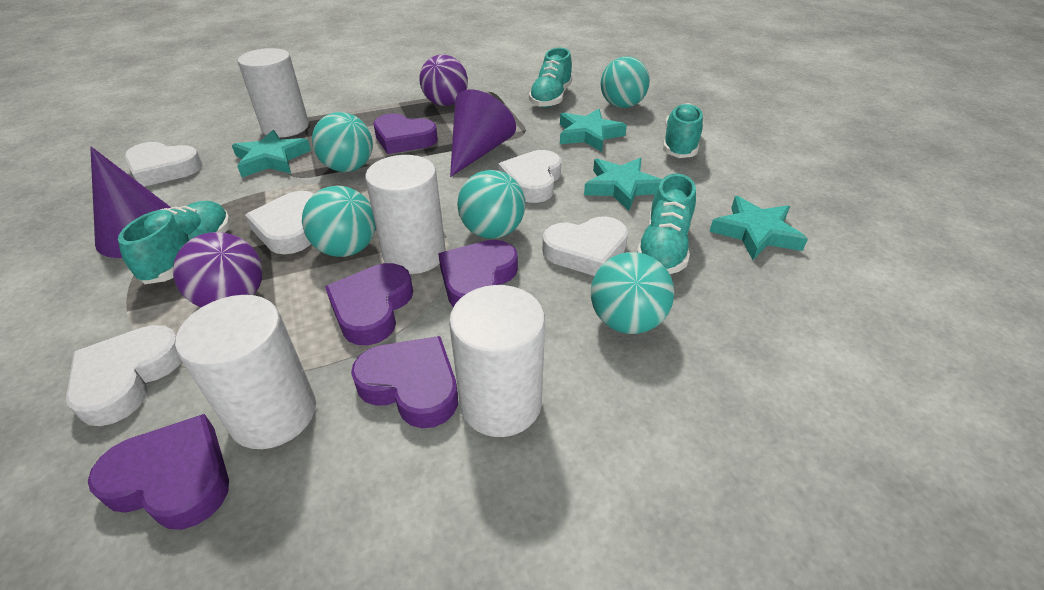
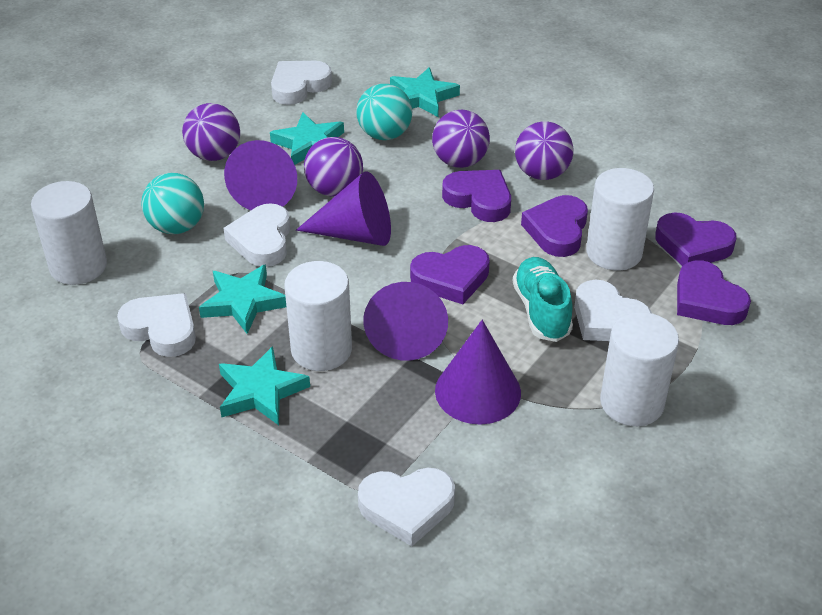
purple ball: [173,232,262,307] [420,54,468,106] = 2 -> [182,103,240,161] [304,137,363,197] [432,110,490,168] [515,121,573,180] = 4
purple cone: [90,147,171,258] [450,90,516,177] = 2 -> [224,140,297,210] [296,171,391,246] [364,282,448,361] [435,320,521,424] = 4
turquoise ball: [302,186,376,257] [312,112,373,172] [457,170,525,239] [591,252,674,334] [601,56,650,108] = 5 -> [141,173,204,234] [356,84,412,140] = 2
turquoise shoe: [118,201,231,284] [529,48,572,108] [637,174,696,274] [663,103,704,158] = 4 -> [513,257,573,342] = 1

